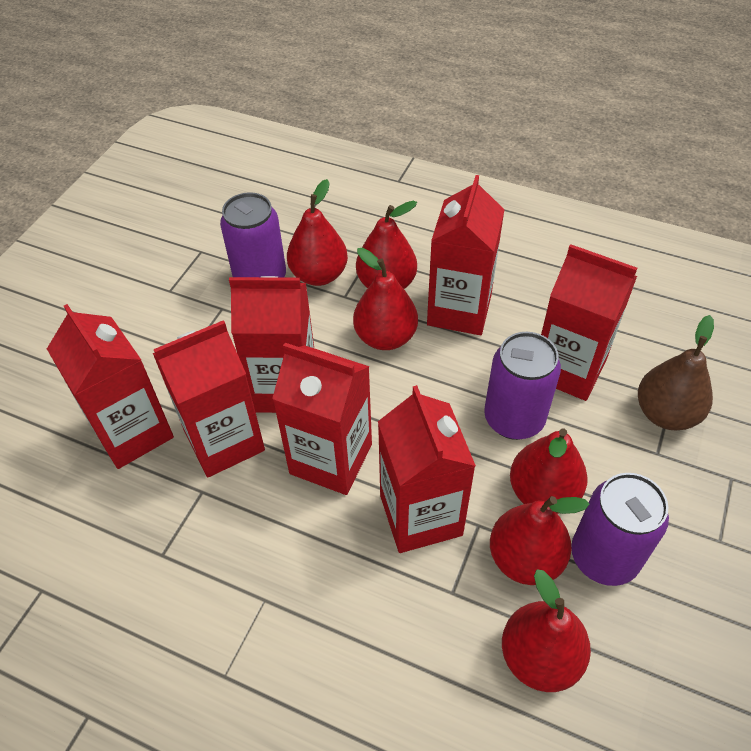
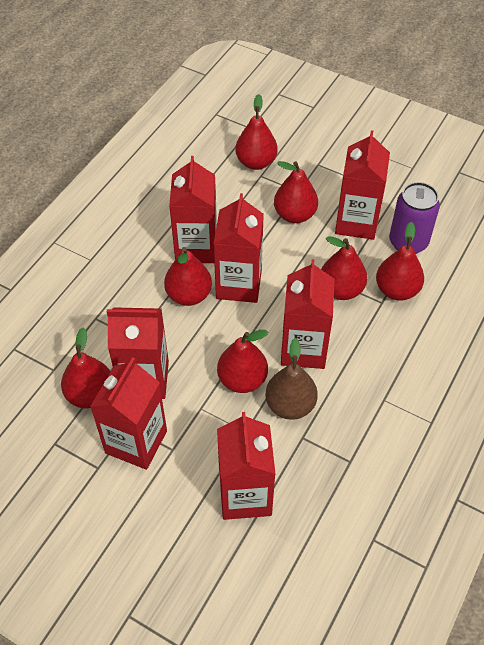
purple can: [220,192,286,278] [484,332,561,440] [571,473,669,586] = 3 -> [389,182,440,254] = 1
red pear: [287,179,348,286] [353,248,418,350] [356,201,417,289] [490,496,590,585] [502,569,591,692] [510,429,588,514] = 6 -> [61,327,110,409] [164,247,212,306] [217,330,268,393] [235,94,278,170] [274,161,318,223] [321,236,367,300] [376,222,424,301] = 7

